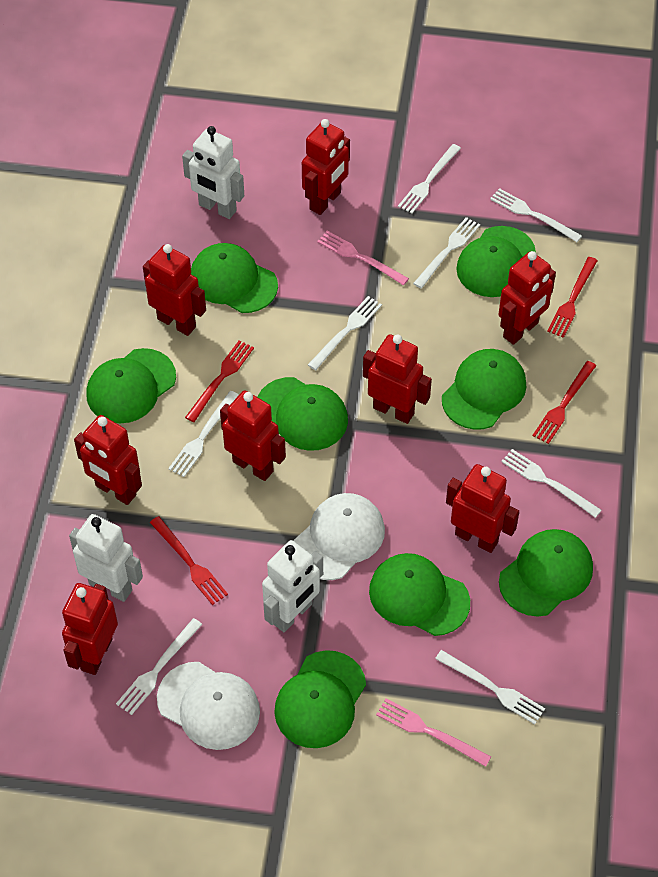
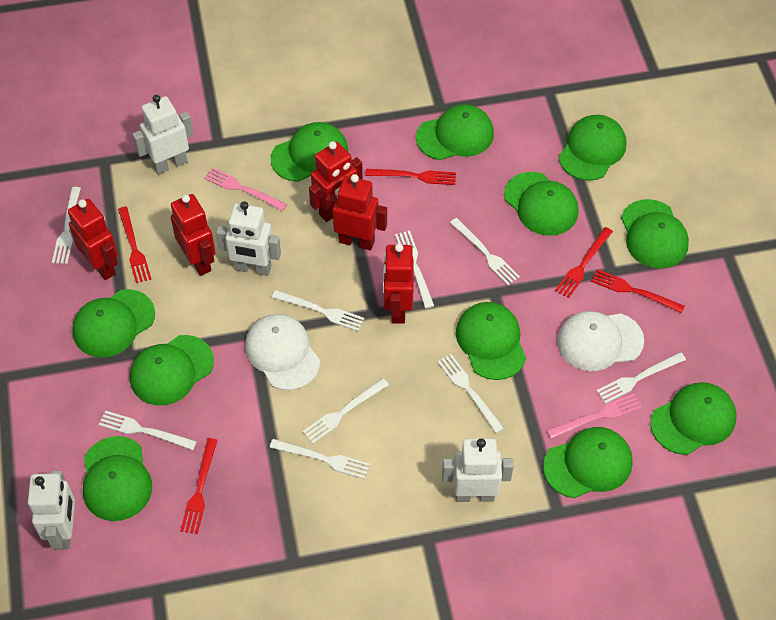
green cap: [86,348,176,423] [191,243,278,313] [257,377,348,451] [274,650,366,748] [369,553,470,636] [442,349,526,430] [456,226,536,297] [499,529,593,617] = 8 -> [72,289,155,357] [83,436,152,521] [130,335,214,405] [271,122,348,182] [416,104,494,160] [456,302,526,380] [504,172,579,236] [543,427,633,498] [559,115,626,181] [621,199,689,268] [650,382,736,455] = 11
red fork: [150,516,228,605] [185,340,254,422] [532,361,596,444] [547,257,598,338] = 4 -> [118,207,151,283] [180,438,218,534] [366,169,456,185] [555,227,613,298] [591,269,685,313] = 5
red robot: [62,583,118,675] [74,415,142,505] [143,244,206,336] [220,390,286,481] [302,119,350,215] [363,334,432,424] [446,464,519,553] [499,251,556,345] = 8 -> [68,199,118,280] [171,194,216,276] [309,141,363,222] [326,174,387,250] [383,243,414,324] = 5
white fork: [116,618,203,715] [168,391,239,477] [308,296,382,370] [398,144,461,214] [413,217,480,288] [435,650,545,724] [490,188,582,242] [501,449,602,518] = 8 -> [52,187,81,264] [99,411,197,450] [269,439,370,479] [272,290,364,331] [302,378,389,444] [395,231,434,308] [437,354,504,433] [450,218,520,285] [596,352,686,404] = 9
white robot: [69,514,143,602] [182,126,244,219] [262,540,323,632] = 3 -> [28,470,75,550] [132,95,193,175] [216,201,281,276] [442,439,514,502] = 4

